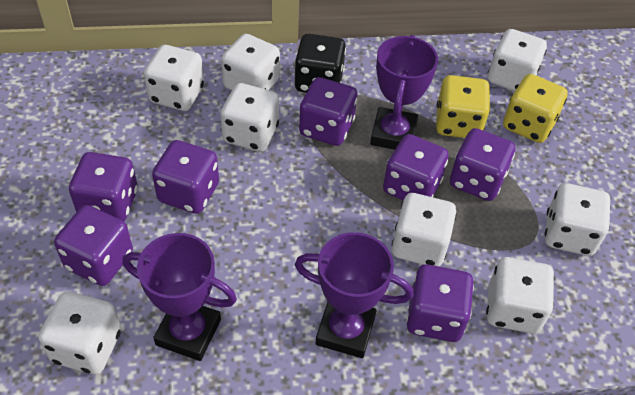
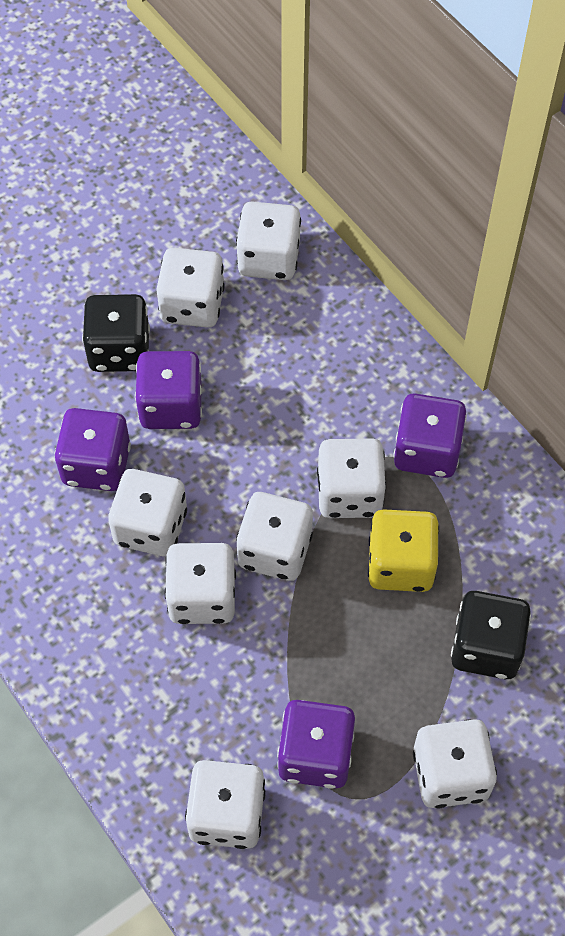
black dice: [295,34,346,93] = 1 -> [82,294,150,372] [451,591,531,679] = 2
purple dice: [54,205,133,286] [69,152,138,222] [152,140,219,214] [299,77,357,146] [383,134,449,200] [406,264,474,342] [450,128,515,201] = 7 -> [55,408,131,491] [135,351,202,429] [277,700,355,789] [393,393,467,478] = 4
purple trophy: [123,233,237,361] [295,232,413,358] [370,35,438,150] = 3 -> none = 0
yellow dice: [436,75,490,138] [503,74,568,143] = 2 -> [368,509,439,592] = 1

